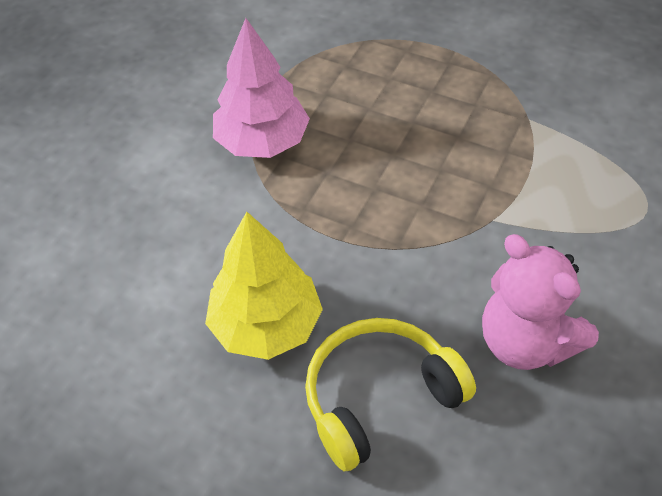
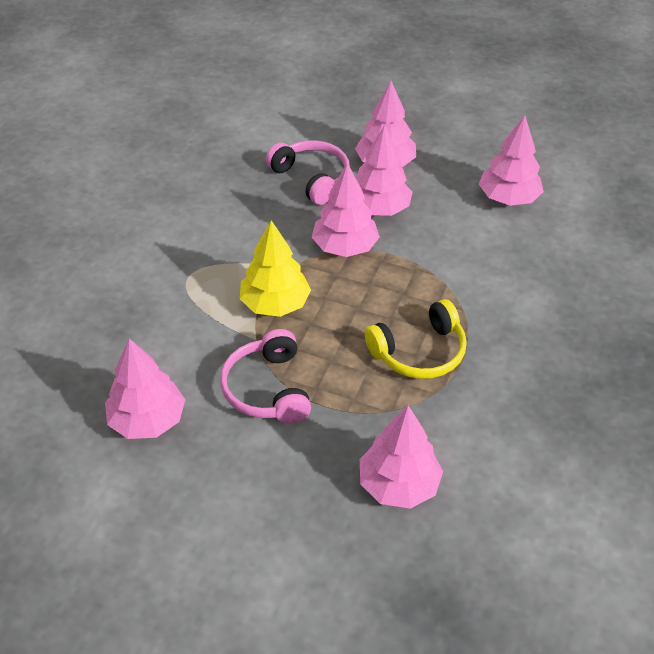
pink headphones: none = 0 -> [220,329,311,423] [266,140,350,205] = 2
pink teddy bear: [482,234,599,370] = 1 -> none = 0
pink tree: [213,18,310,158] = 1 -> [105,338,185,439] [312,163,380,257] [355,81,416,167] [356,125,413,216] [360,406,443,509] [479,115,544,206] = 6

